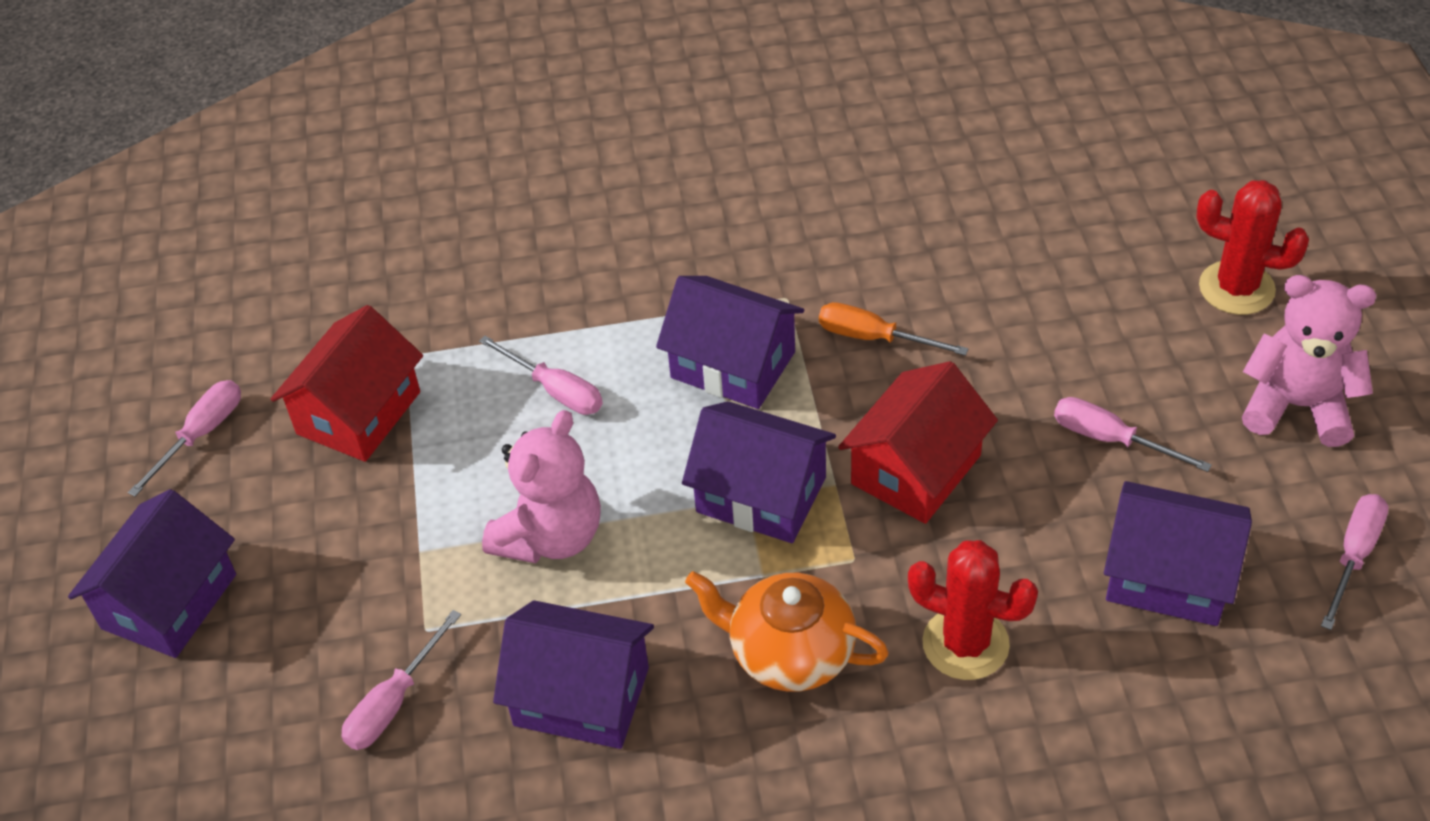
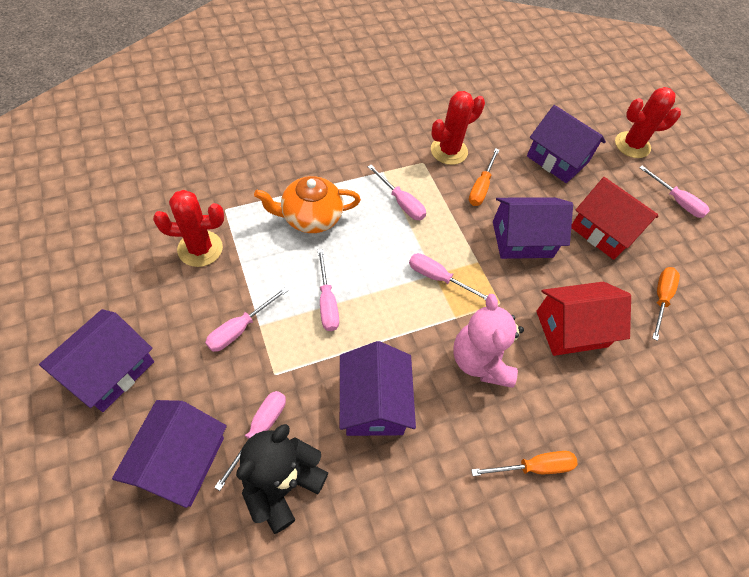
black teddy bear: none = 0 -> [236,424,328,534] = 1
orange screwdriver: [819,302,968,356] = 1 -> [469,148,499,206] [471,451,577,476] [652,267,680,341] = 3
pink screwdriver: [128,380,241,497] [341,610,461,750] [479,336,603,415] [1054,397,1212,472] [1321,494,1389,630] = 5 -> [205,287,288,352] [214,391,286,491] [318,249,339,331] [368,165,426,220] [409,253,487,300] [639,166,710,218] = 6
pink teddy bear: [482,410,601,563] [1242,275,1376,447] = 2 -> [453,294,524,388] = 1
red cactus: [908,540,1038,680] [1196,180,1309,315] = 2 -> [153,190,224,267] [431,91,485,165] [615,87,681,158] = 3

